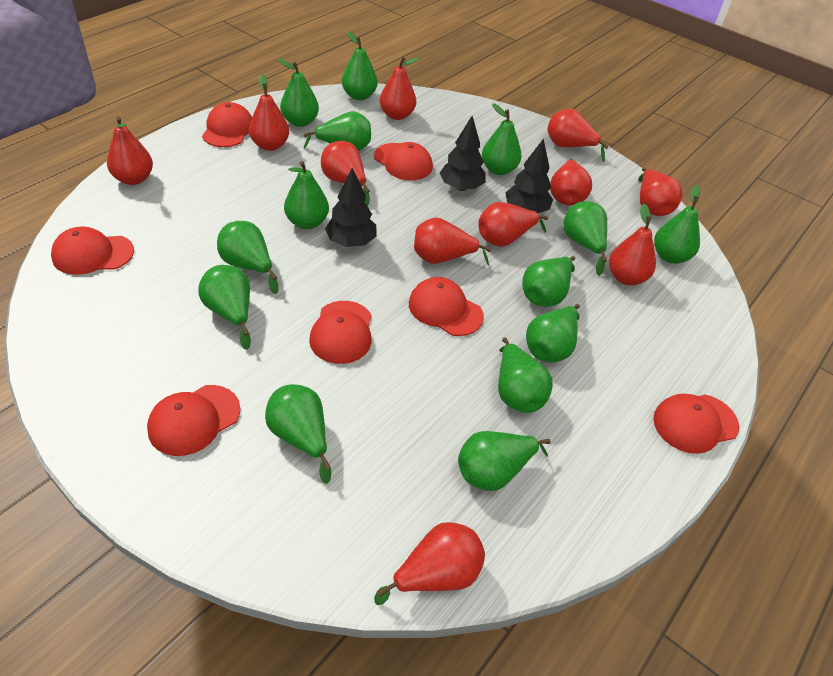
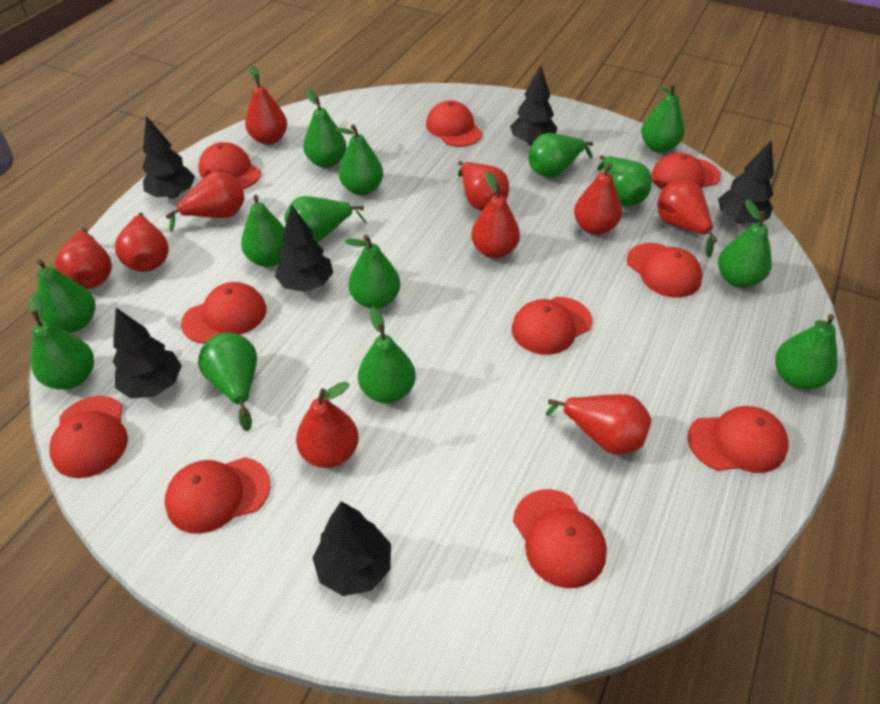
black tree: [325,168,376,247] [440,116,486,191] [505,138,553,213] = 3 -> [113,308,182,399] [142,116,195,199] [275,204,333,292] [313,501,391,596] [510,65,557,145] [718,140,774,224] = 6
red cap: [51,226,134,275] [147,385,241,456] [202,102,252,147] [309,301,371,364] [374,142,433,180] [409,277,484,336] [653,394,739,454] = 7 -> [49,396,128,478] [165,457,270,534] [181,282,267,343] [198,142,261,189] [426,100,482,147] [512,297,593,355] [513,489,607,588] [627,243,702,298] [651,153,721,190] [688,406,788,473] = 10
red pear: [107,117,153,185] [249,74,289,151] [321,141,370,206] [374,522,485,605] [380,57,420,120] [414,217,491,265] [478,202,548,247] [547,109,609,162] [550,159,592,206] [609,204,656,286] [638,168,682,216] = 11 -> [55,228,112,289] [115,213,169,272] [165,172,245,231] [245,65,287,145] [296,382,359,468] [458,161,509,211] [471,171,520,258] [546,394,651,455] [574,163,623,235] [657,181,717,257] = 10

